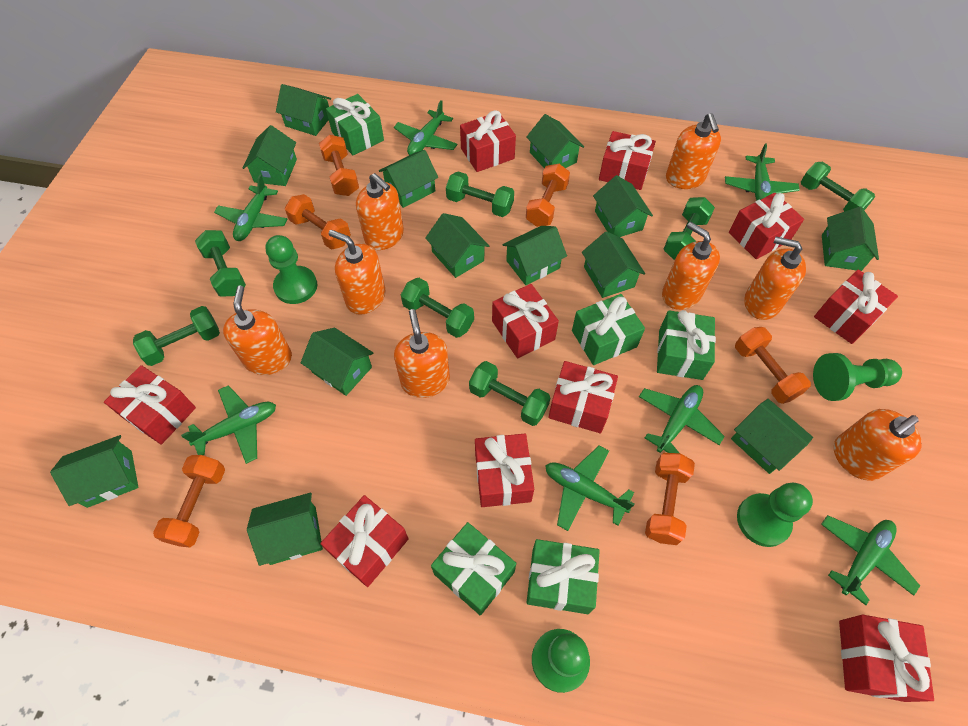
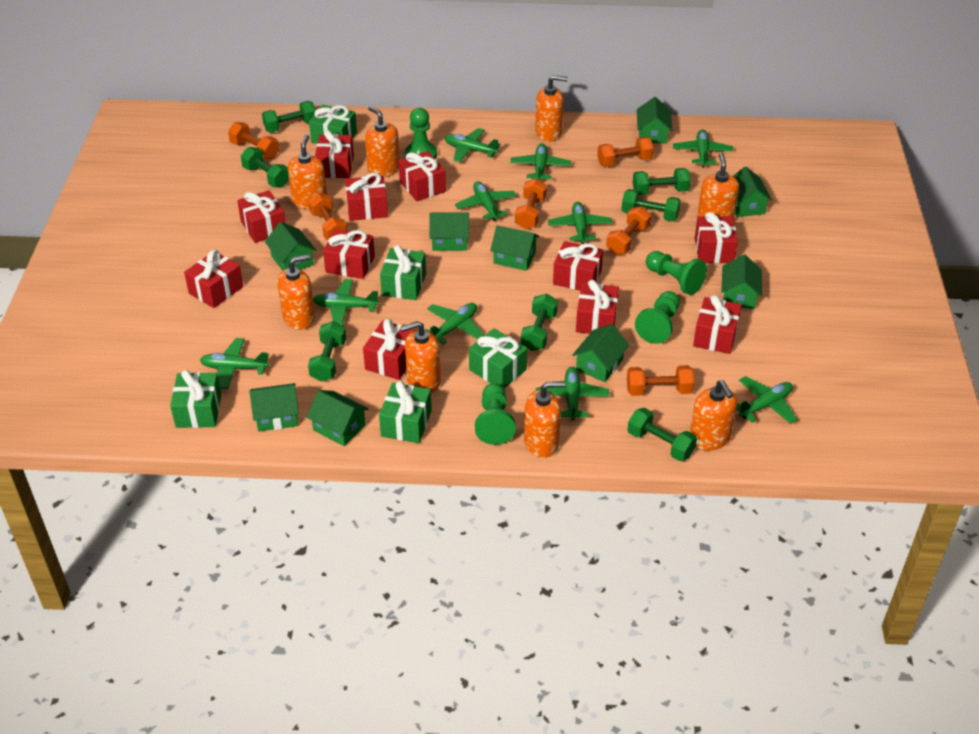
green house: [50,435,139,508] [243,125,297,186] [247,493,323,566] [276,84,331,136] [300,327,374,396] [379,150,438,208] [425,213,489,278] [502,226,567,285] [526,114,584,169] [582,231,645,298] [593,175,653,237] [731,399,813,474] [822,207,879,271] = 13 -> [249,383,299,431] [265,222,316,271] [307,390,369,446] [430,213,469,251] [490,226,539,271] [572,324,629,382] [637,97,672,143] [721,255,762,309] [733,167,772,217] = 9
green plane: [181,385,276,464] [214,175,287,241] [394,100,458,155] [545,446,635,531] [639,385,725,453] [725,143,799,200] [821,515,920,605] = 7 -> [200,338,269,389] [313,279,379,326] [425,303,485,345] [445,128,500,162] [455,181,516,221] [510,143,571,180] [536,367,609,421] [548,202,612,244] [673,129,733,168] [736,376,797,424] = 10
red gift: [104,365,196,445] [320,495,409,587] [460,110,516,172] [475,434,534,507] [492,284,559,358] [548,361,618,433] [599,131,656,190] [729,193,804,259] [814,270,898,344] [839,615,934,702] = 10 -> [184,250,243,308] [237,190,286,243] [315,130,354,178] [323,229,375,279] [345,173,388,221] [363,319,414,380] [399,151,446,201] [553,241,603,291] [576,280,619,334] [693,295,742,354] [695,212,738,263] = 11

